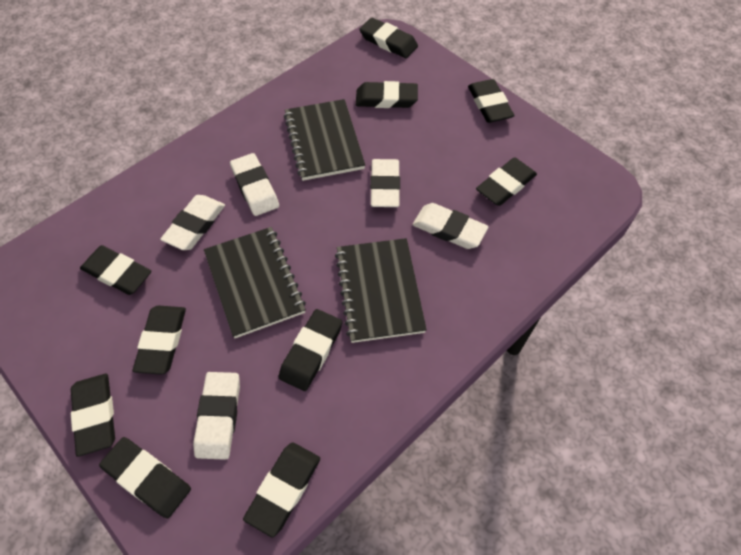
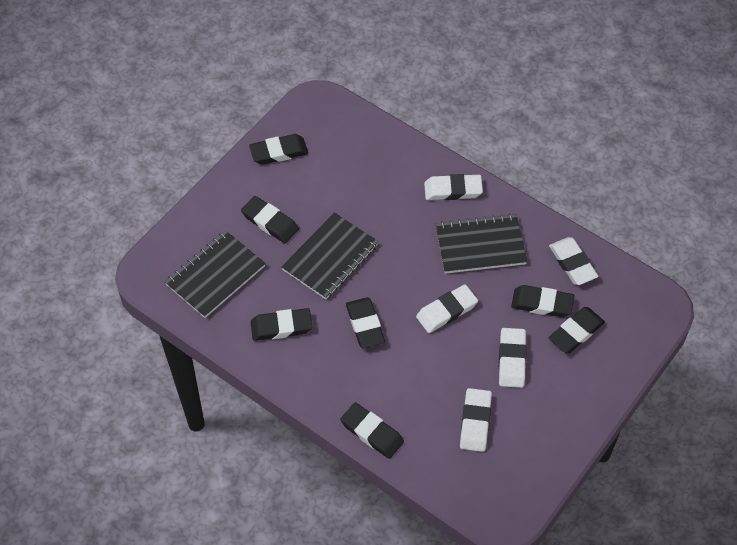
black eraser: [71,374,115,457] [80,245,151,295] [99,437,191,518] [133,305,186,375] [243,442,320,537] [279,309,342,391] [356,81,418,108] [359,18,418,58] [468,79,514,123] [476,158,537,206] = 10 -> [241,196,299,244] [249,134,308,165] [251,308,312,341] [340,402,404,459] [346,297,385,348] [511,285,575,317] [548,307,605,353] = 7

